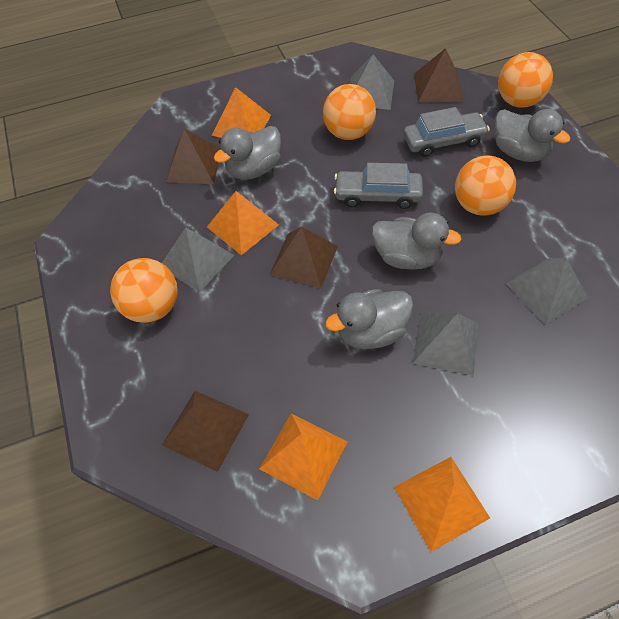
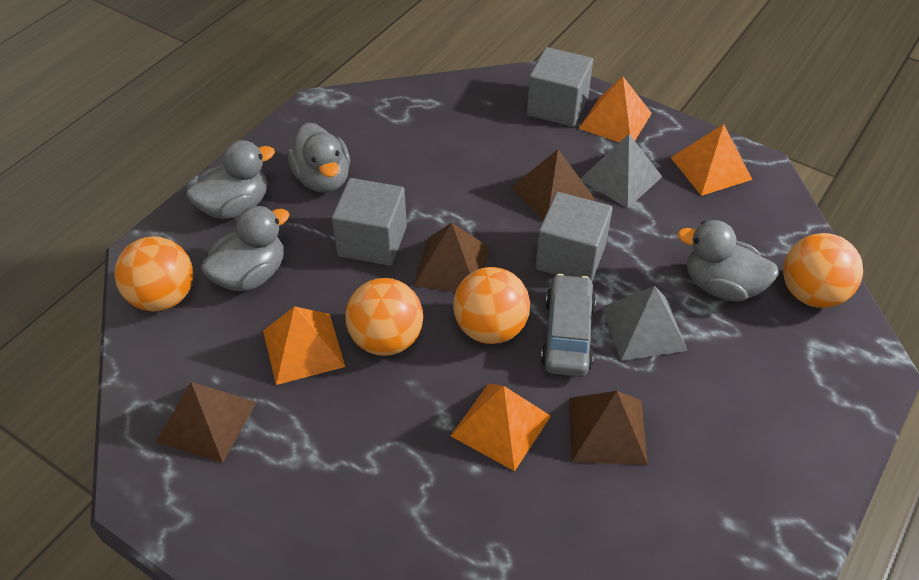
grey car: [334,163,423,209] [403,107,490,157] = 2 -> [541,274,596,377] = 1
grey cube: none = 0 -> [332,178,407,266] [527,47,593,127] [535,192,612,281] = 3
grey pyramid: [162,228,235,292] [350,54,394,110] [412,313,479,376] [506,258,588,325] = 4 -> [580,134,662,208] [602,286,688,361] = 2

